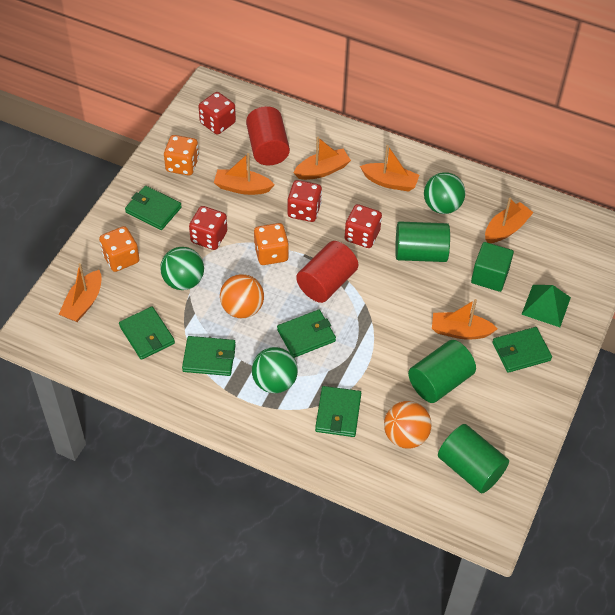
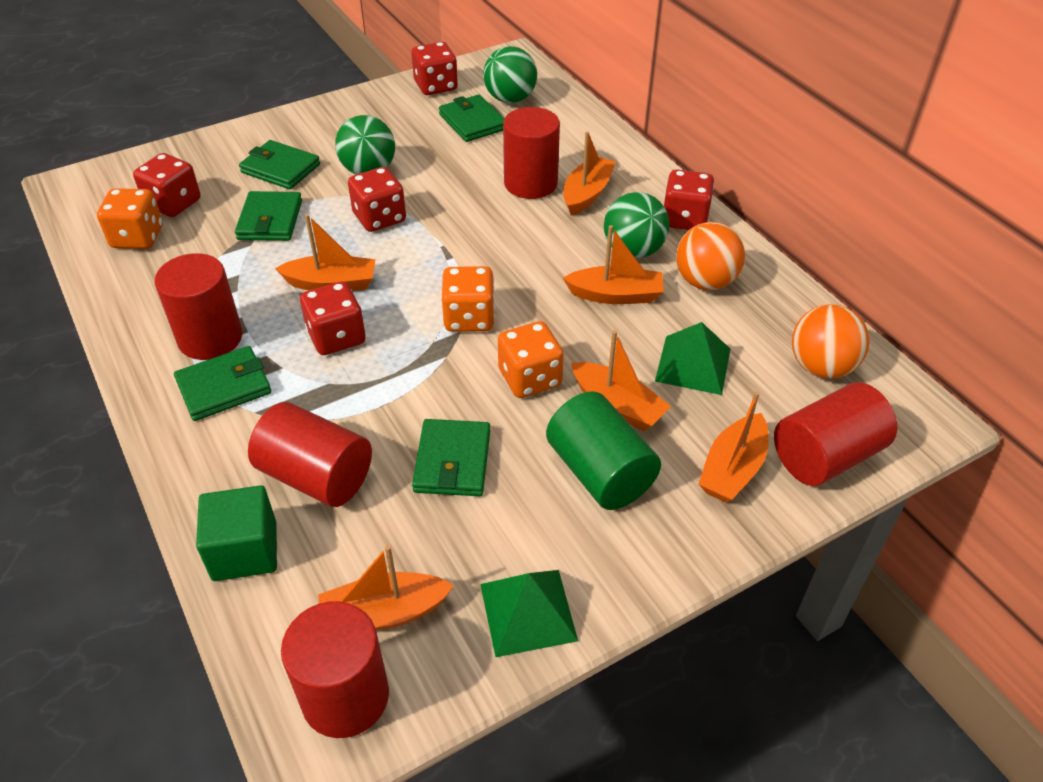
green cylinder: [395,222,450,262] [408,340,476,403] [438,424,509,493] = 3 -> [546,391,661,510] = 1
green pyramid: [521,285,571,327] = 1 -> [480,570,578,657] [655,322,730,395] = 2
green wallet: [119,307,175,360] [125,186,182,230] [182,336,236,376] [277,310,336,358] [315,386,361,437] [492,327,552,373] = 6 -> [174,346,271,421] [235,191,302,241] [239,140,320,189] [412,419,490,496] [439,95,505,142] = 5
red cylinder: [246,106,290,165] [296,241,358,303] = 2 -> [155,253,243,360] [248,402,372,507] [281,601,389,738] [503,107,560,199] [774,382,897,486] = 5
red dice: [189,206,227,250] [198,92,236,135] [288,180,322,222] [345,204,382,248] = 4 -> [133,153,201,217] [300,281,366,355] [348,167,406,232] [411,42,458,95] [664,169,714,230] = 5

